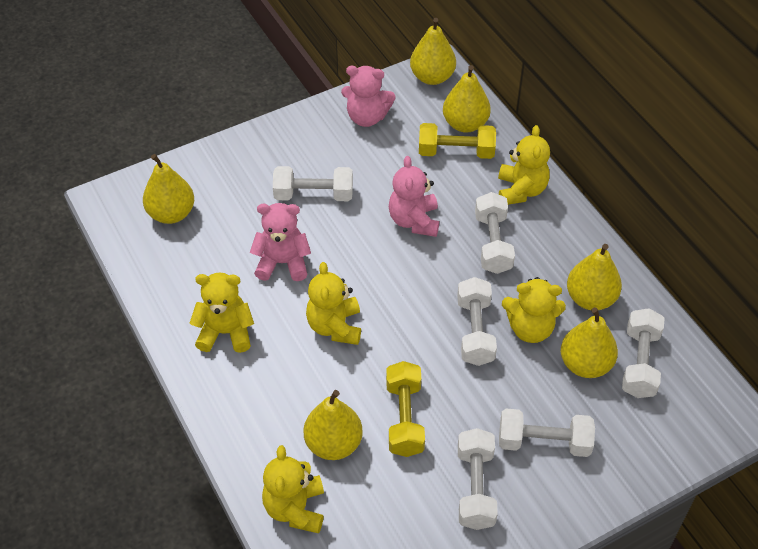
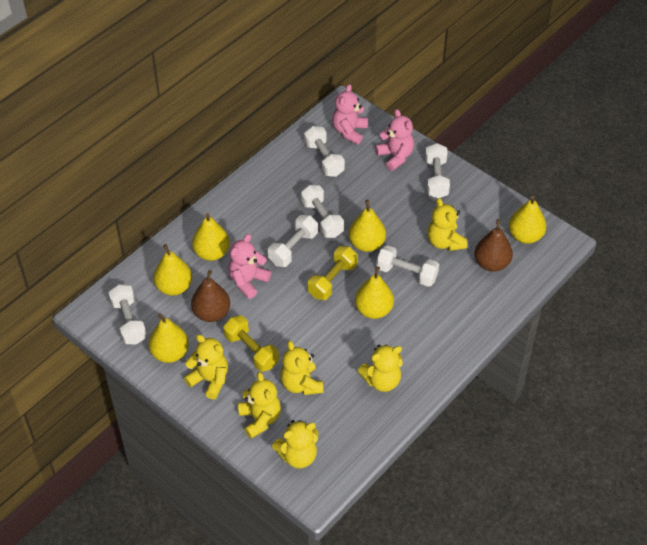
brown pear: none = 0 -> [191,270,230,322] [475,219,513,272] = 2
yellow teddy bear: [190,273,254,353] [262,445,324,534] [306,262,361,345] [498,125,550,205] [502,277,566,343] = 5 -> [184,334,228,399] [238,372,281,439] [272,420,318,468] [280,341,323,395] [357,344,403,392] [427,198,467,251] = 6

